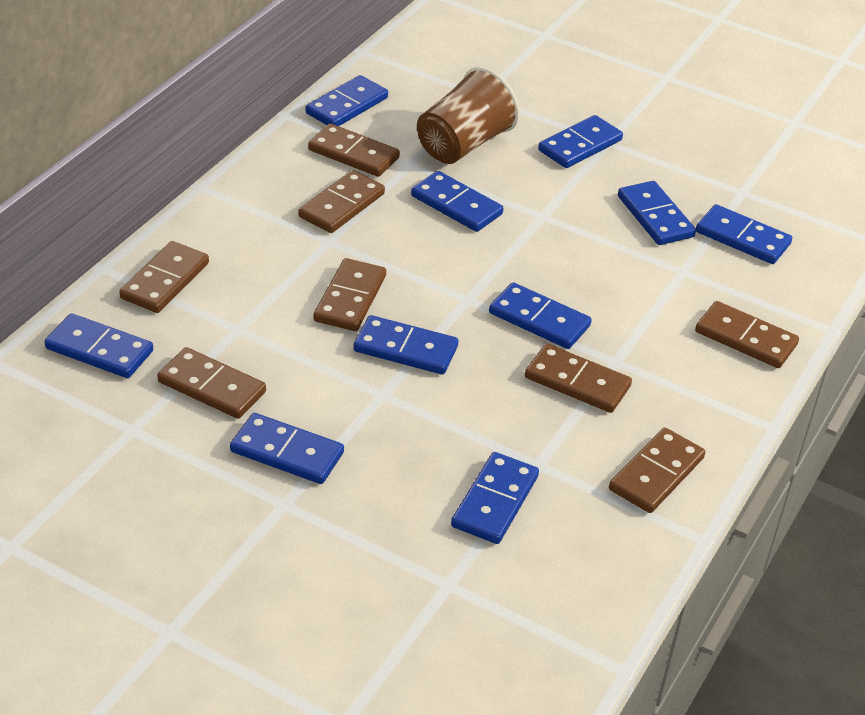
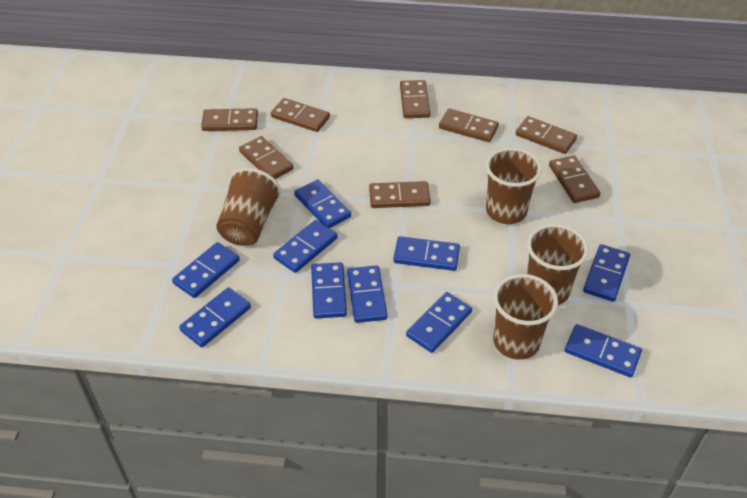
brown cup: [417,66,520,164] = 1 -> [216,168,281,246] [485,147,542,224] [493,274,558,360] [527,224,589,305] = 4

